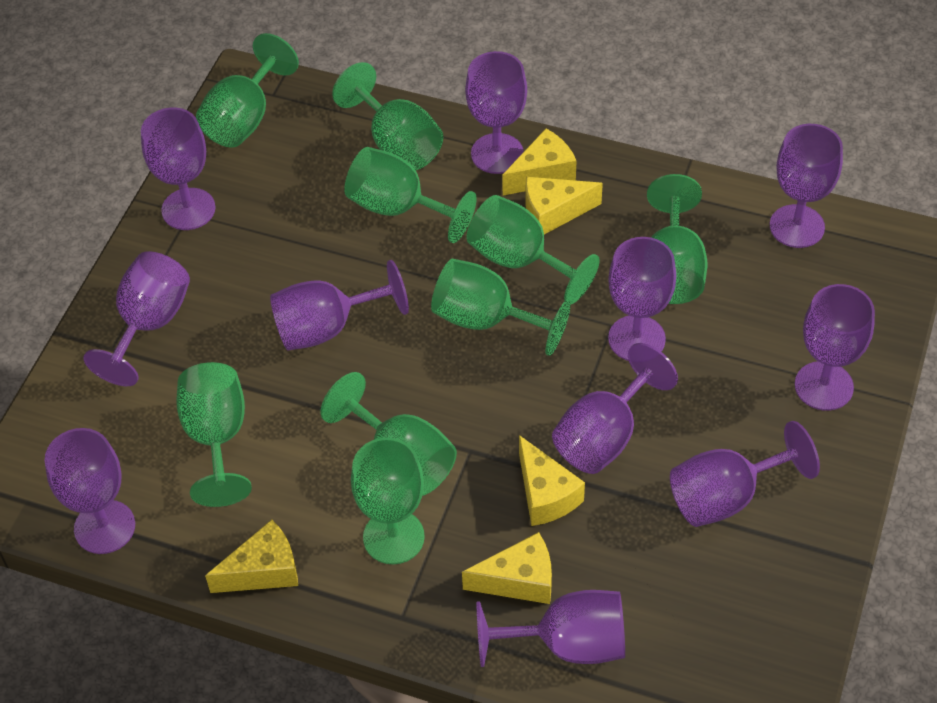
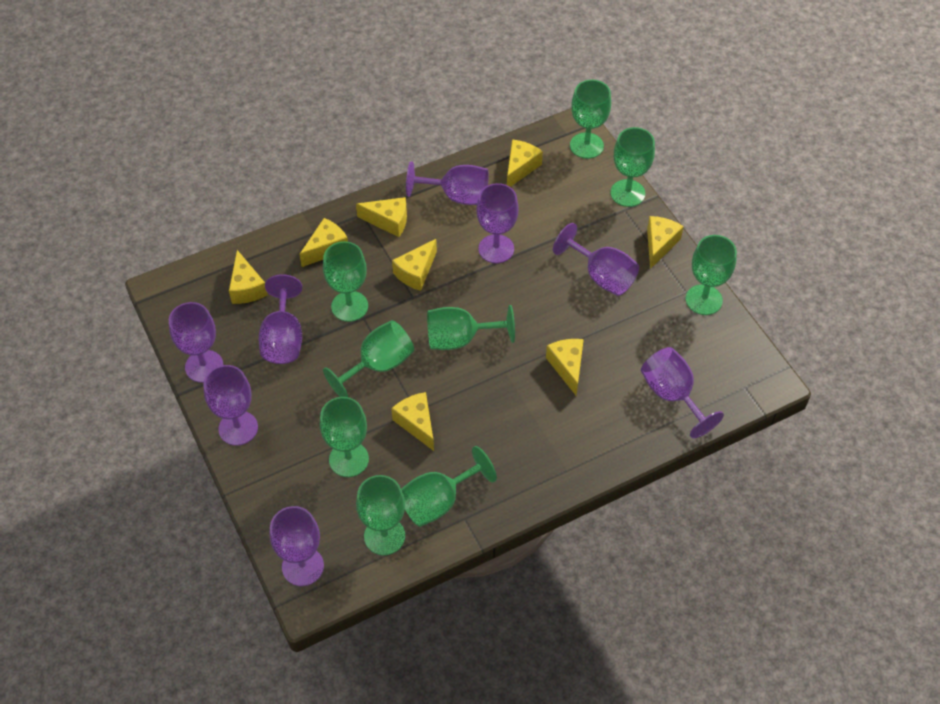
purple goblet: [44,428,135,554] [83,251,190,386] [141,108,215,230] [270,260,409,350] [465,51,527,174] [477,590,625,667] [552,343,678,474] [608,237,676,361] [670,421,820,527] [770,124,843,248] [795,284,875,411] = 11 -> [169,302,223,383] [203,365,258,446] [259,274,302,364] [270,506,324,586] [406,162,489,205] [476,183,518,263] [553,223,639,296] [641,347,724,438] = 8
yellow cheese: [205,520,298,593] [462,532,552,604] [502,129,576,195] [519,435,585,526] [526,177,603,234] = 5 -> [229,250,268,304] [299,218,348,267] [356,197,407,237] [391,392,434,451] [392,239,437,291] [507,139,543,187] [546,339,584,395] [647,216,684,269] = 8

